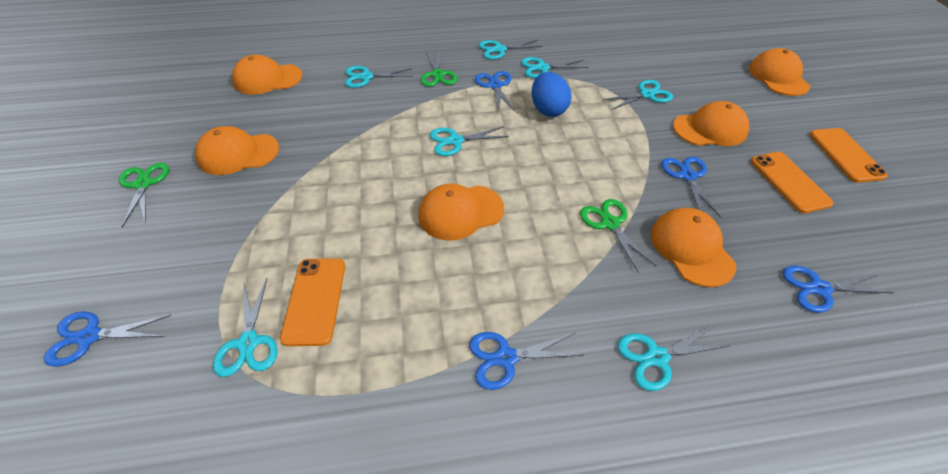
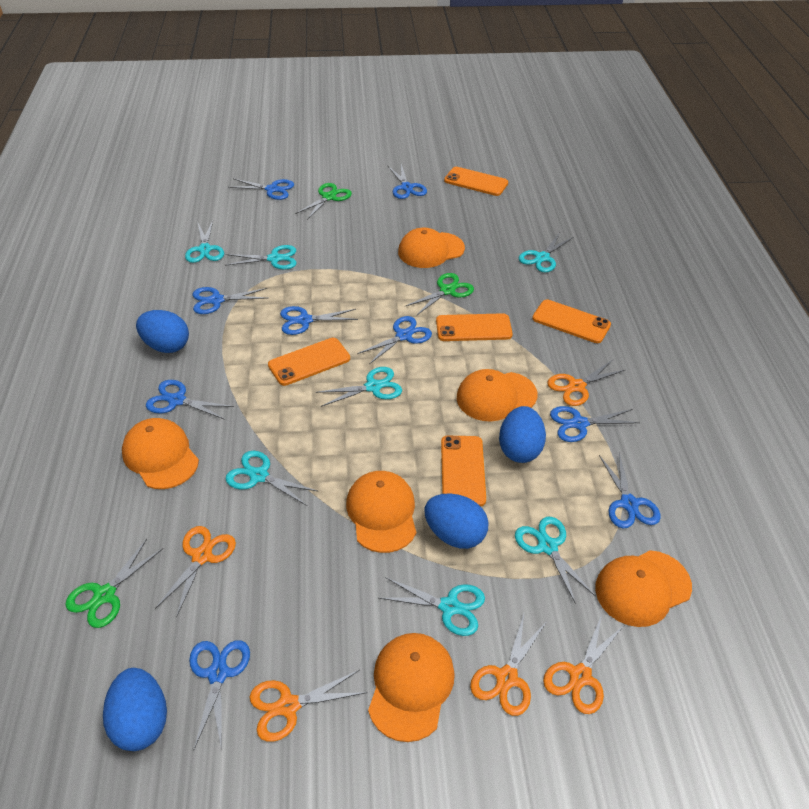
blue egg: [532,72,572,117] = 1 -> [103,668,167,751] [136,310,189,353] [425,493,488,549] [499,406,546,463] = 4
blue scissors: [44,311,171,367] [469,332,582,390] [475,71,516,112] [661,157,721,217] [783,266,894,313] = 5 -> [146,380,234,420] [189,640,250,750] [193,287,267,314] [228,178,294,200] [280,306,358,335] [357,316,432,364] [388,164,427,199] [550,406,640,442] [599,453,661,528] = 9
orange phone: [280,258,345,346] [751,152,833,213] [810,128,887,183] = 3 -> [268,338,350,386] [436,313,513,341] [441,436,486,506] [444,167,508,196] [532,299,611,343] = 5
orange scissors: none = 0 -> [155,526,236,618] [250,670,367,742] [470,614,546,716] [543,614,623,714] [547,360,625,406] = 5

